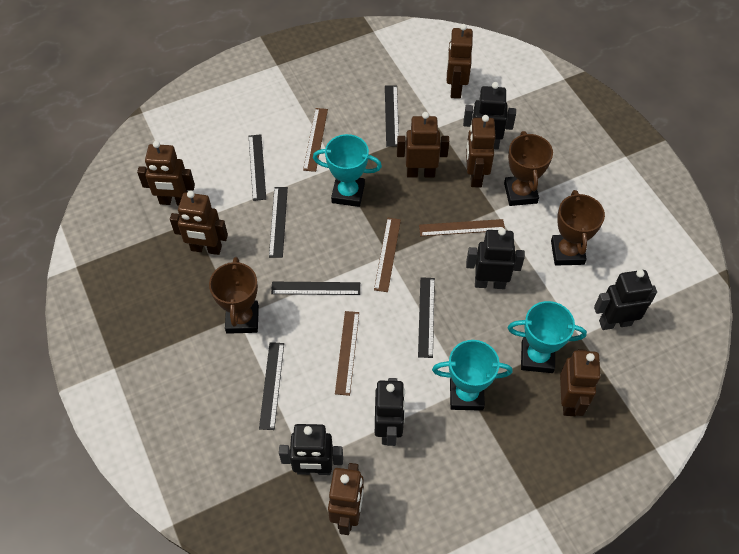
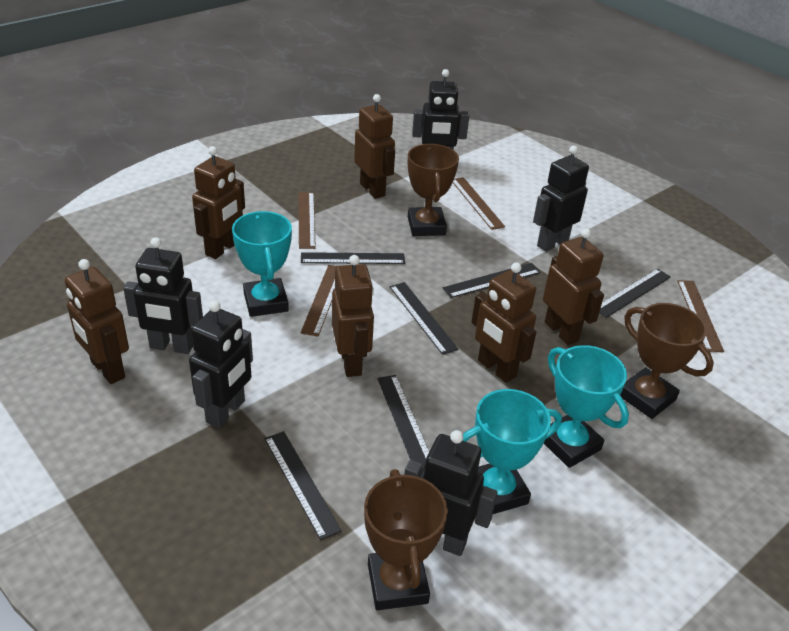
brown robot: [137,141,195,206] [170,191,228,255] [328,463,364,535] [397,112,449,177] [447,24,473,99] [466,115,496,187] [560,349,601,416] = 7 -> [65,259,129,384] [192,146,245,259] [332,255,374,377] [354,94,395,199] [472,262,536,383] [543,228,604,345] = 6

